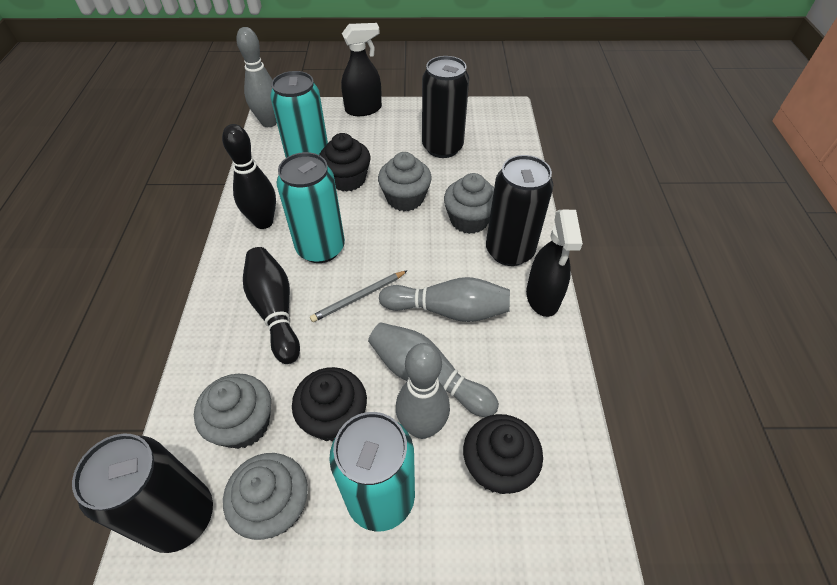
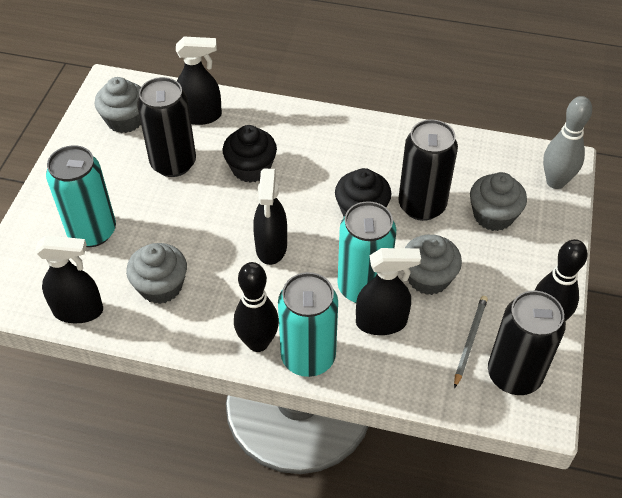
black cupcake: [292,367,367,442] [319,133,371,192] [463,414,543,494] = 3 -> [223,125,277,183] [335,168,391,217] = 2
black spray bottle: [341,23,382,116] [526,210,583,317] = 2 -> [35,235,103,323] [176,36,222,125] [253,169,287,265] [356,248,421,335] = 4
grey bowling pin: [236,27,277,127] [368,323,499,417] [379,277,510,322] [396,343,450,439] = 4 -> [543,96,592,189] = 1

